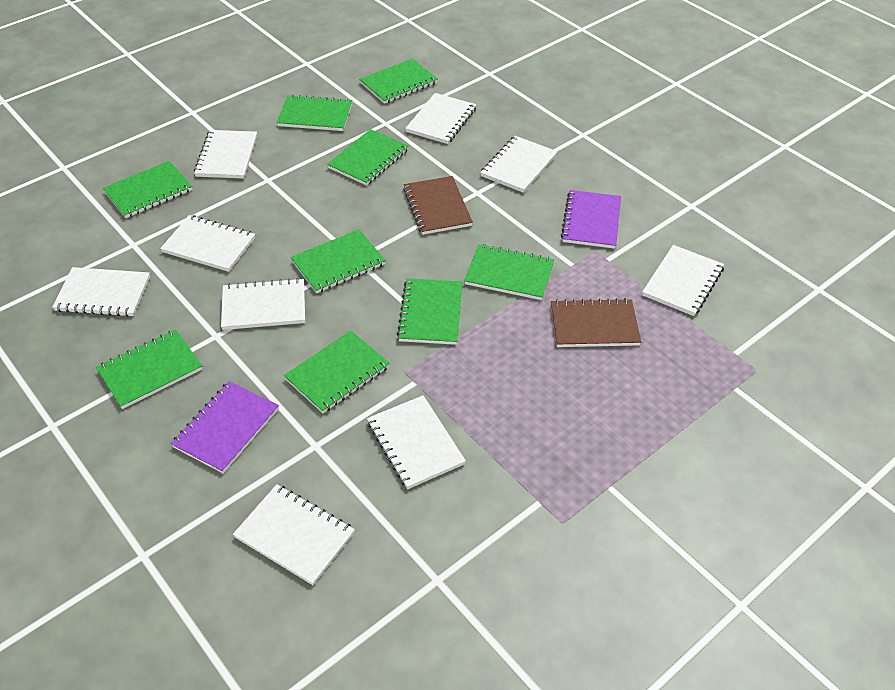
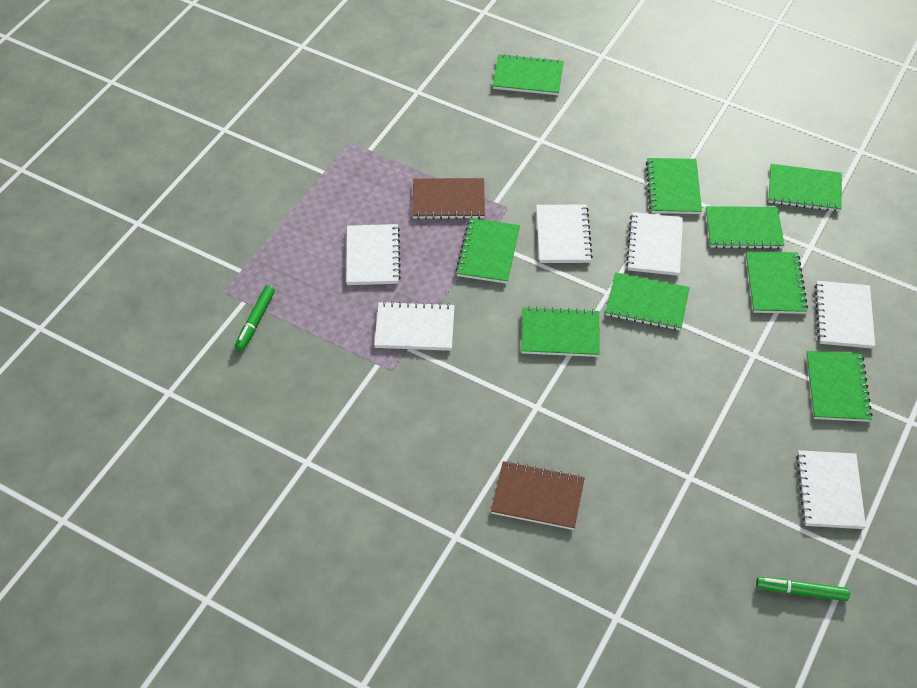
green marker: none = 0 -> [235,285,275,351] [756,577,850,601] = 2
purple notebook: [171,381,279,473] [561,190,621,249] = 2 -> none = 0
white notebook: [52,267,150,317] [160,215,255,272] [194,130,257,179] [221,278,305,330] [233,484,355,585] [367,395,466,489] [405,93,476,144] [480,136,558,193] [642,245,724,316] = 9 -> [346,224,401,285] [374,301,455,351] [536,205,593,263] [626,212,683,276] [796,450,866,529] [815,281,875,349] = 6

